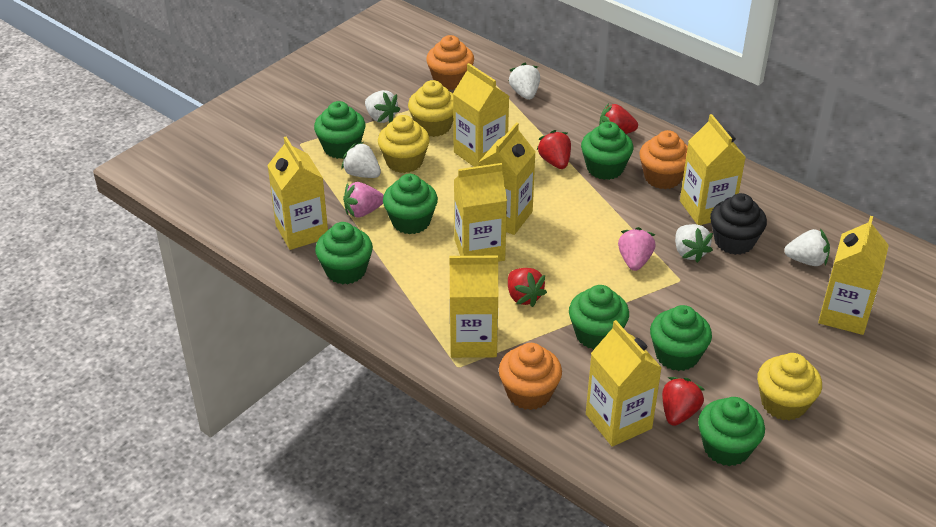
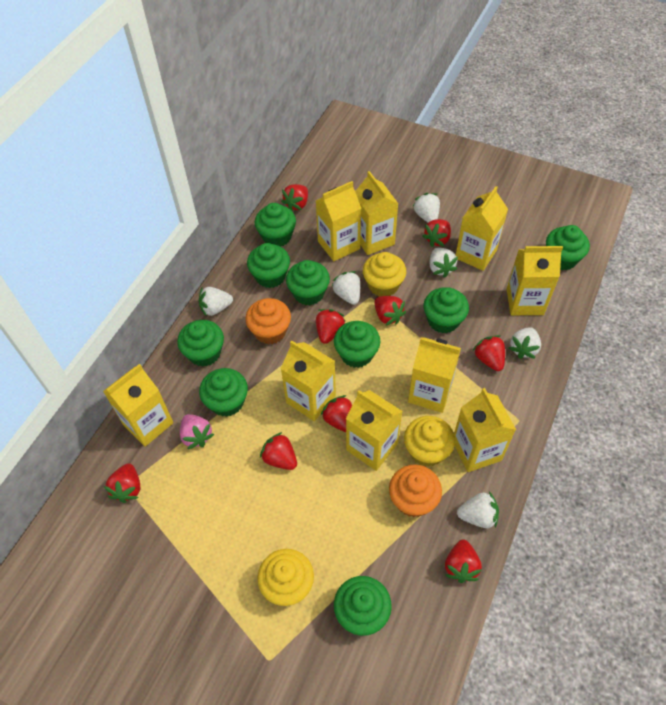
black cupcake: [710,193,767,255] = 1 -> none = 0
green cupcake: [314,101,365,159] [315,222,373,284] [383,174,438,234] [569,285,629,350] [581,121,633,180] [650,305,712,371] [698,397,765,466] = 7 -> [177,320,224,367] [199,368,248,417] [247,243,290,288] [254,203,296,247] [286,260,330,305] [334,321,380,368] [334,576,392,636] [424,287,469,333] [546,225,590,270] = 9
orange cupcake: [426,35,474,90] [499,343,562,410] [639,130,688,189] = 3 -> [245,298,291,344] [389,465,442,517] = 2
pink strawberry: [343,182,384,218] [618,227,655,271] = 2 -> [180,414,214,449] = 1
red strawberry: [508,268,547,307] [537,130,571,169] [599,103,638,134] [662,377,705,426] = 4 -> [104,463,140,503] [260,432,297,470] [281,184,308,211] [316,309,346,344] [321,395,352,432] [374,296,406,326] [423,219,451,247] [445,539,482,583] [473,335,505,371] = 9
white strawberry: [341,142,381,178] [365,90,401,123] [508,63,540,100] [675,224,713,263] [784,229,830,266] = 5 -> [199,287,233,317] [331,271,360,305] [413,193,440,223] [429,248,458,277] [457,491,499,528] [509,327,541,359] = 6
yellow carton: [267,137,328,250] [450,256,498,358] [453,63,509,167] [454,163,507,262] [478,122,536,235] [586,320,662,447] [680,114,746,225] [818,216,889,335] = 8 -> [103,364,173,446] [281,340,336,421] [315,181,361,261] [346,390,403,471] [355,171,398,255] [408,337,461,413] [454,388,516,472] [456,186,508,271] [506,246,563,315] = 9

